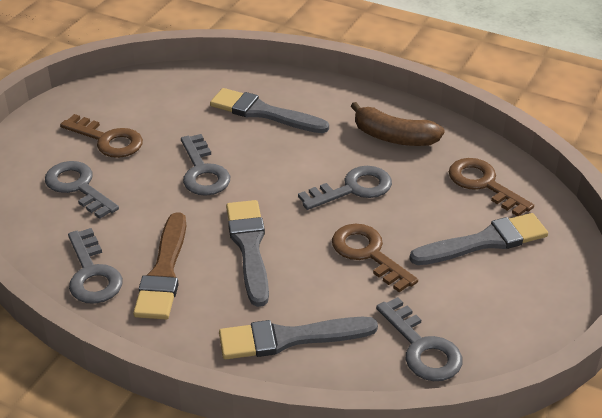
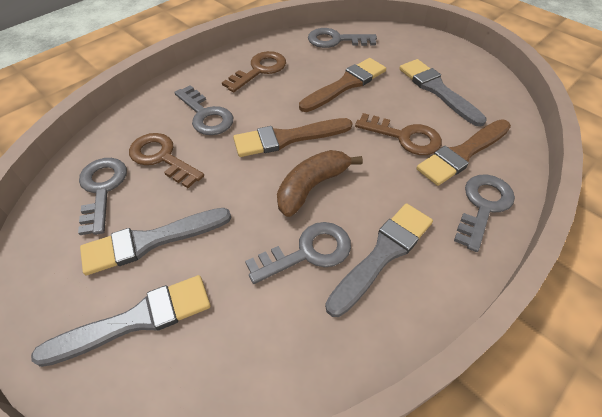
brown brush: [133,212,186,319] = 1 -> [233,118,353,157] [299,58,386,112] [416,119,511,186] = 3

